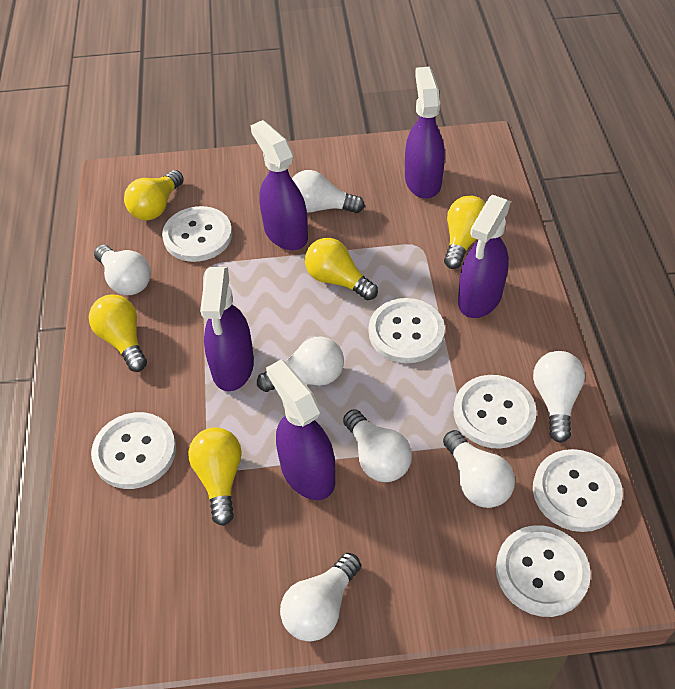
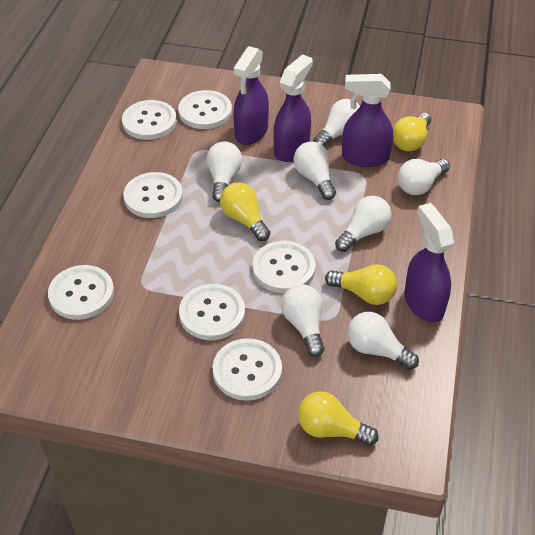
purple spray bottle: [200,267,254,391] [251,120,308,250] [266,359,335,500] [405,67,445,199] [458,195,511,318] = 5 -> [233,46,269,145] [273,54,313,162] [342,74,393,167] [404,203,454,322] = 4
white button: [91,412,176,489] [162,206,232,262] [369,298,445,363] [454,375,537,449] [496,525,591,617] [533,449,623,532] = 6 -> [48,265,114,320] [122,100,177,140] [123,172,183,218] [178,90,232,129] [179,284,245,340] [213,338,282,401] [252,241,316,293] = 7
yellow light bulb: [89,295,147,372] [124,170,184,220] [188,427,242,526] [305,238,378,300] [444,196,485,269] = 5 -> [220,182,270,241] [298,391,379,446] [325,264,397,305] [393,113,431,151] = 4

